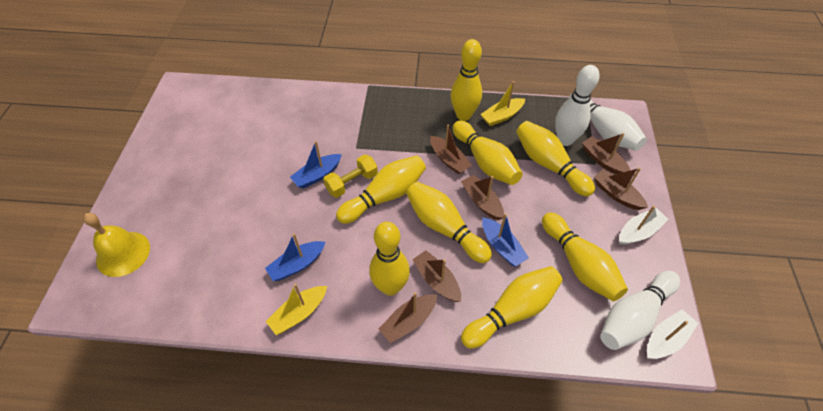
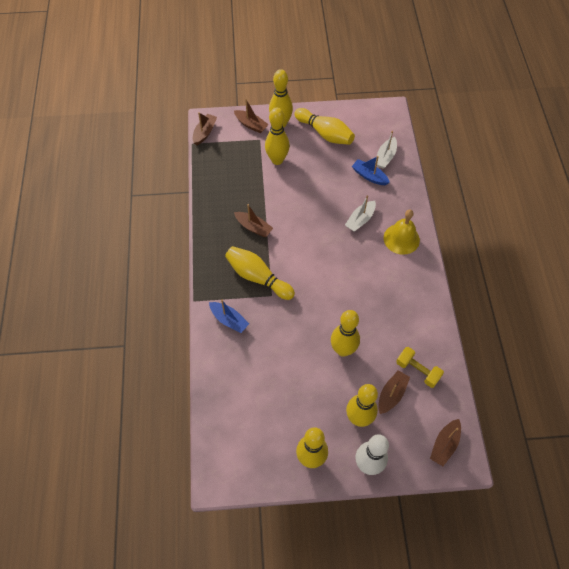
blue boat: [265,233,326,281] [290,141,342,188] [482,213,529,267] = 3 -> [209,299,249,333] [352,156,390,185] = 2
brown boat: [379,292,437,343] [412,250,461,302] [430,124,472,174] [461,175,504,220] [582,133,630,174] [594,168,648,210] = 6 -> [193,112,217,145] [234,99,269,133] [234,204,273,237] [378,370,410,414] [430,419,461,466] = 5
white bowling pin: [555,65,599,146] [569,94,647,151] [600,271,680,350] = 3 -> [355,434,389,475] = 1
yellow boat: [265,284,327,335] [480,81,525,126] = 2 -> none = 0
yellow bowling pin: [336,155,426,224] [369,222,410,296] [406,182,492,263] [451,39,482,121] [453,121,522,185] [461,266,563,349] [516,121,595,196] [542,212,628,301] = 8 -> [225,246,295,300] [265,107,290,165] [269,69,293,128] [294,108,355,145] [296,427,328,468] [331,310,360,357] [346,384,378,427] = 7

